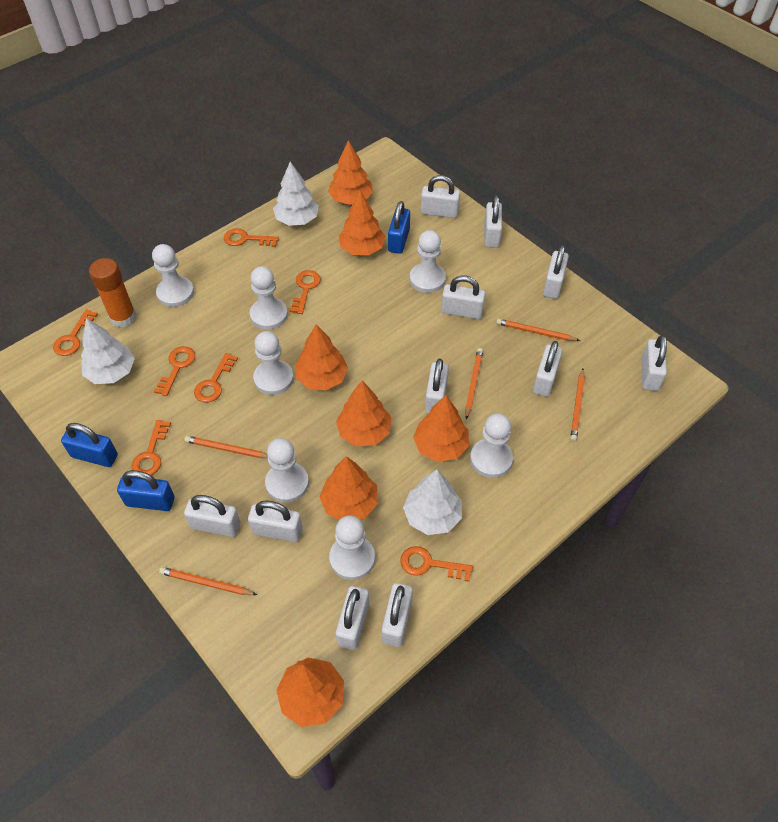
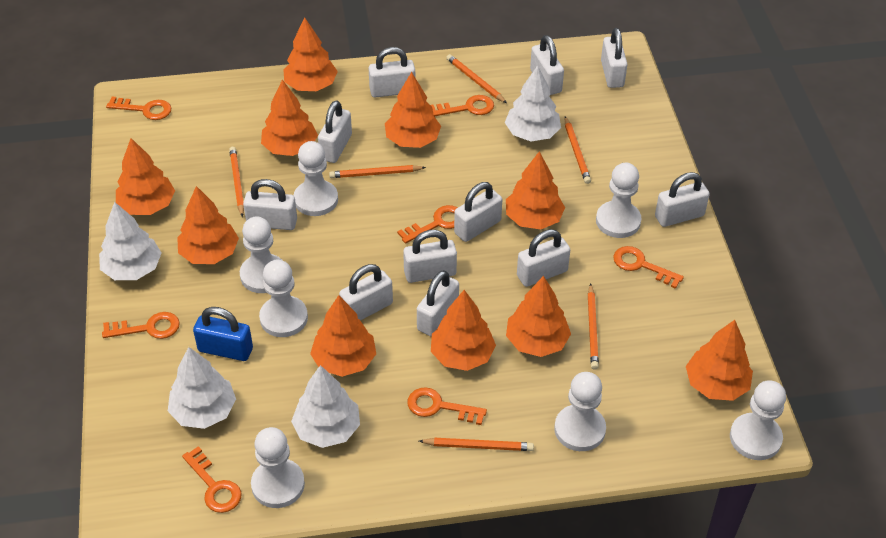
blue padlock: [61,423,118,467] [117,470,175,511] [388,201,410,254] = 3 -> [193,307,253,361] = 1
orange glue stick: [89,258,136,328] = 1 -> none = 0
orange pencil: [159,567,257,595] [184,436,268,458] [465,348,483,419] [496,319,580,341] [570,368,585,442] = 5 -> [229,147,244,217] [329,165,426,178] [419,438,534,451] [446,54,507,103] [565,117,591,184] [588,283,599,370] = 6
orange tree: [276,658,344,727] [296,324,348,391] [319,456,378,520] [328,140,373,205] [336,381,391,447] [339,191,386,255] [413,396,469,462] = 7 -> [116,138,175,215] [177,186,239,264] [261,80,318,156] [283,17,338,91] [310,295,376,377] [385,72,441,148] [431,290,496,371] [506,151,565,229] [506,276,571,357] [686,320,753,401] = 10
white tree: [81,318,135,384] [273,162,319,226] [403,469,462,535] = 3 -> [99,202,162,280] [168,347,236,429] [291,365,360,448] [505,65,561,141] = 4

